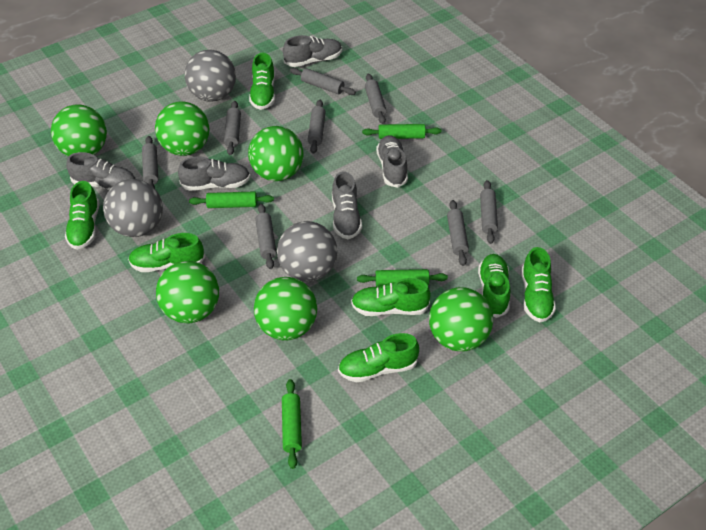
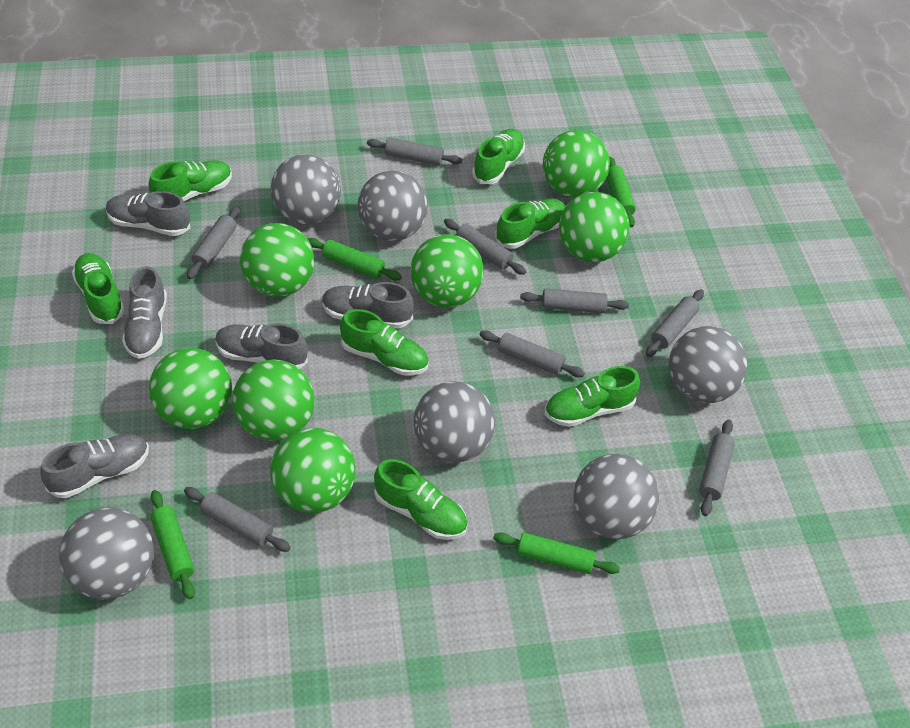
green ball: [51,104,107,156] [155,101,209,156] [156,261,219,323] [248,126,304,181] [254,277,317,340] [429,287,493,352] = 6 -> [149,348,232,429] [232,359,315,441] [240,223,314,297] [270,428,356,513] [411,234,484,308] [543,130,610,198] [559,192,630,262] = 7
grey ball: [103,179,163,237] [184,50,236,102] [277,221,337,282] = 3 -> [59,508,154,599] [271,154,341,225] [358,170,428,241] [414,381,495,463] [574,454,659,539] [669,326,748,403] = 6

